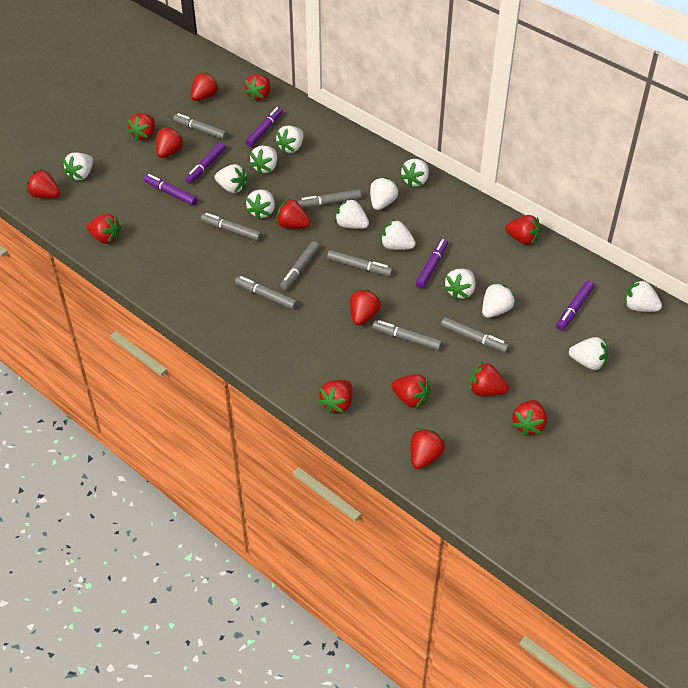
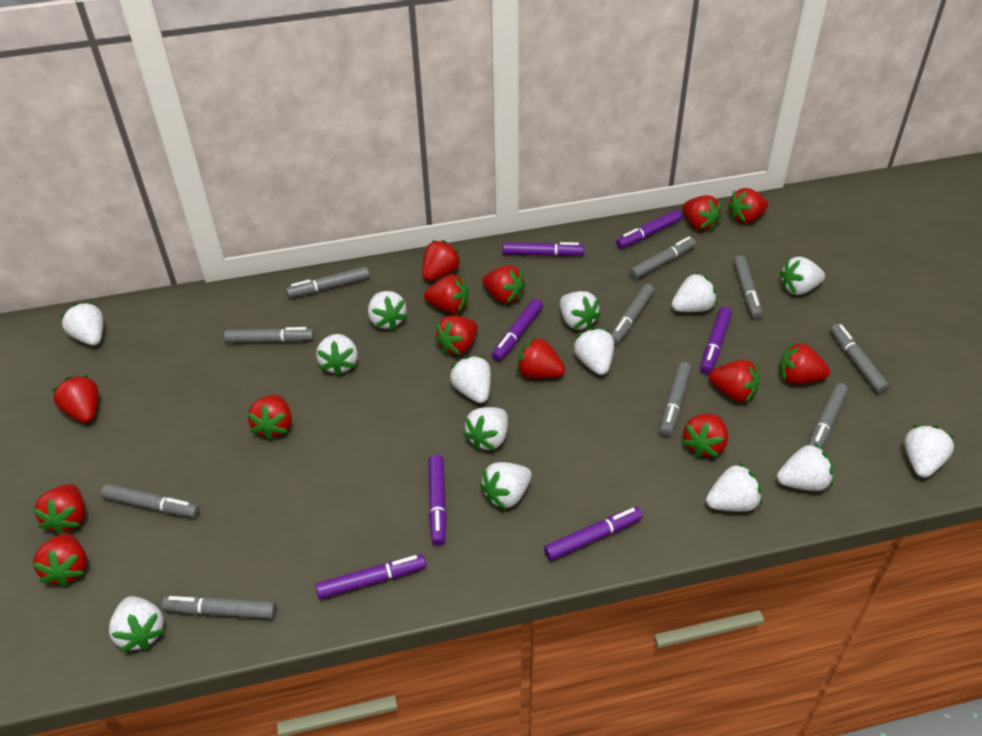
grey marker: [173,113,227,140] [201,213,262,241] [235,276,298,310] [280,241,320,291] [297,189,361,208] [327,250,393,276] [372,320,442,351] [441,317,509,353] = 8 -> [101,484,200,518] [162,596,277,619] [224,327,314,343] [286,266,370,298] [611,284,654,345] [630,237,696,279] [660,362,691,437] [734,255,763,319] [808,383,848,449] [830,324,890,394] = 10
purple marker: [144,174,198,206] [185,142,226,184] [246,107,283,147] [415,239,448,289] [556,281,594,330] = 5 -> [315,554,426,599] [429,454,447,546] [492,299,543,361] [502,242,584,256] [544,507,642,561] [616,210,682,248] [700,307,732,374] = 7
white strawberry: [63,152,93,181] [215,164,247,193] [246,190,275,220] [249,146,277,174] [275,126,303,153] [335,198,369,229] [370,177,398,210] [381,219,416,250] [400,159,429,187] [444,269,475,300] [482,282,515,318] [569,337,608,370] [625,279,662,312] = 13 -> [60,302,103,346] [109,596,165,652] [316,334,358,376] [368,291,407,330] [450,356,491,403] [463,407,508,451] [480,462,532,509] [560,291,601,330] [574,328,614,375] [672,273,717,312] [706,463,762,512] [777,443,833,491] [780,256,825,295] [904,425,954,478] = 14

